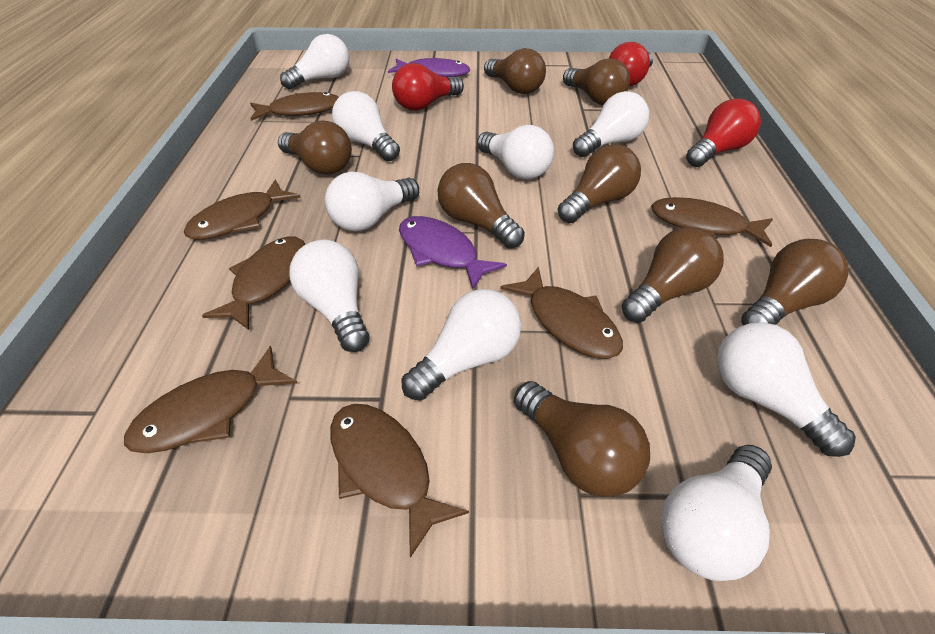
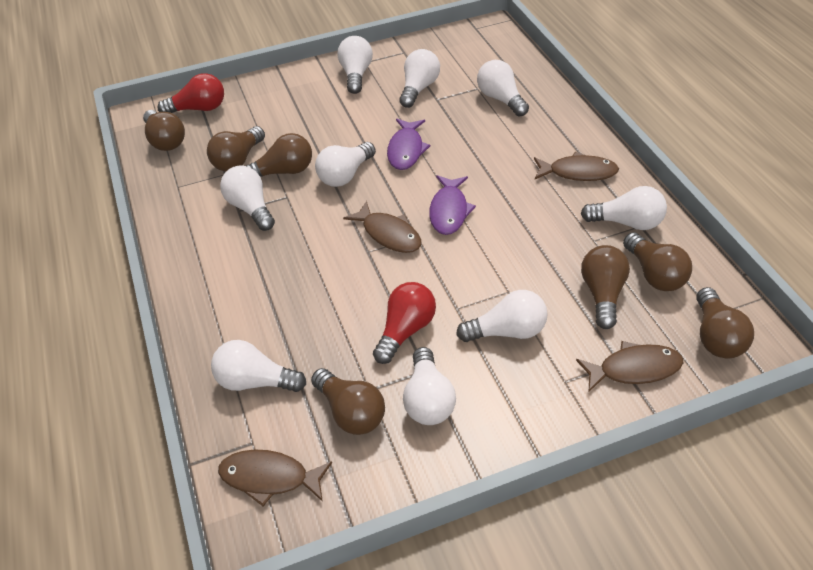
brown fish: [124,346,297,453] [184,179,301,240] [202,236,305,330] [250,92,339,121] [330,404,469,558] [500,266,623,359] [651,197,773,247] = 7 -> [218,450,332,506] [343,201,421,253] [534,152,619,181] [576,341,683,393] = 4
brown light bulb: [278,121,352,175] [438,163,525,248] [484,48,546,94] [514,381,650,497] [558,144,641,223] [563,58,630,105] [622,227,724,323] [741,239,848,325] = 8 -> [143,110,185,151] [207,126,265,172] [247,133,312,177] [311,368,385,435] [581,245,630,329] [623,232,692,291] [696,287,754,358] = 7
red light bulb: [392,63,464,110] [609,42,653,86] [686,98,761,167] = 3 -> [158,73,224,113] [373,282,436,364] = 2

